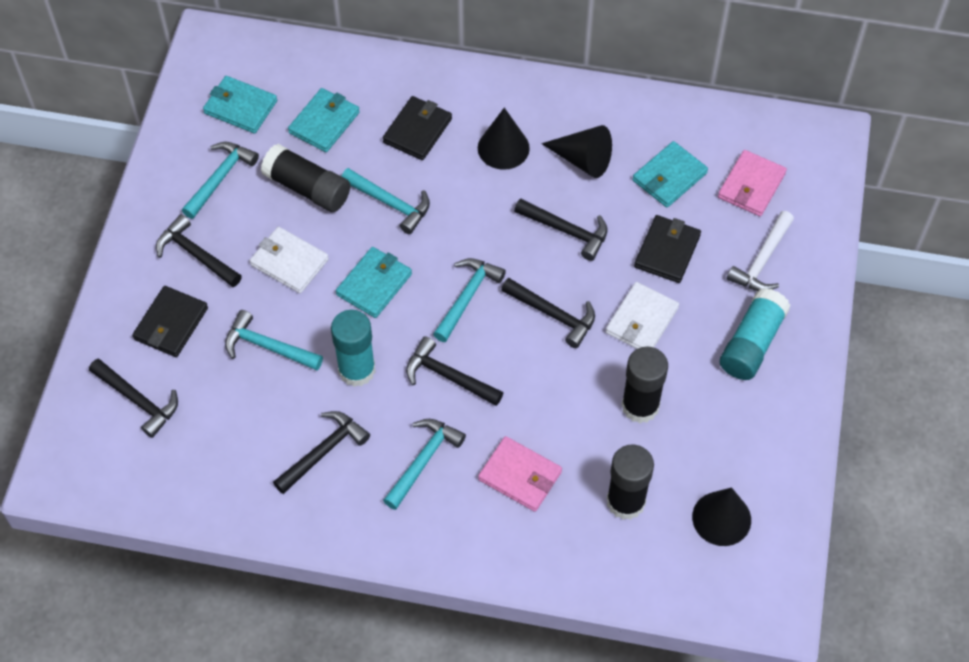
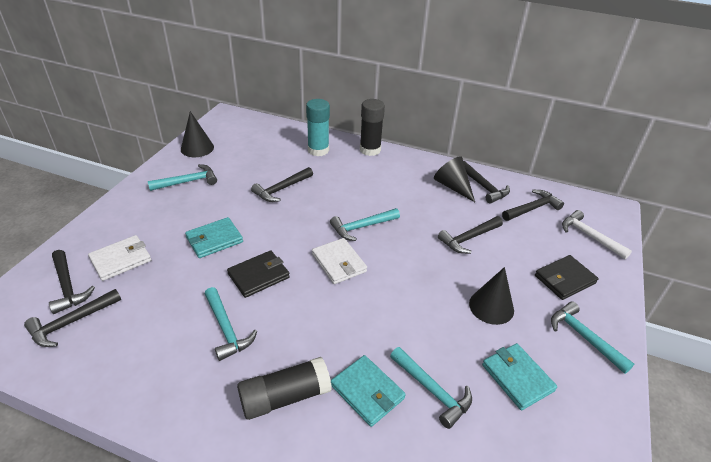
black glue stick: [261,144,350,212] [607,444,654,520] [621,347,668,423] = 3 -> [237,357,332,420] [360,99,385,156] = 2
black wallet: [132,286,208,357] [383,96,452,160] [634,215,701,283] = 3 -> [227,250,290,298] [535,255,598,300] = 2
pink wallet: [478,436,562,512] [718,150,787,216] = 2 -> none = 0
turquoise glue stick: [331,310,376,387] [720,288,790,380] = 2 -> [306,99,330,156] = 1
turquoise wallet: [203,76,277,134] [288,88,360,152] [336,247,412,318] [632,141,708,208] = 4 -> [185,217,243,258] [331,355,406,427] [482,343,557,410] = 3

